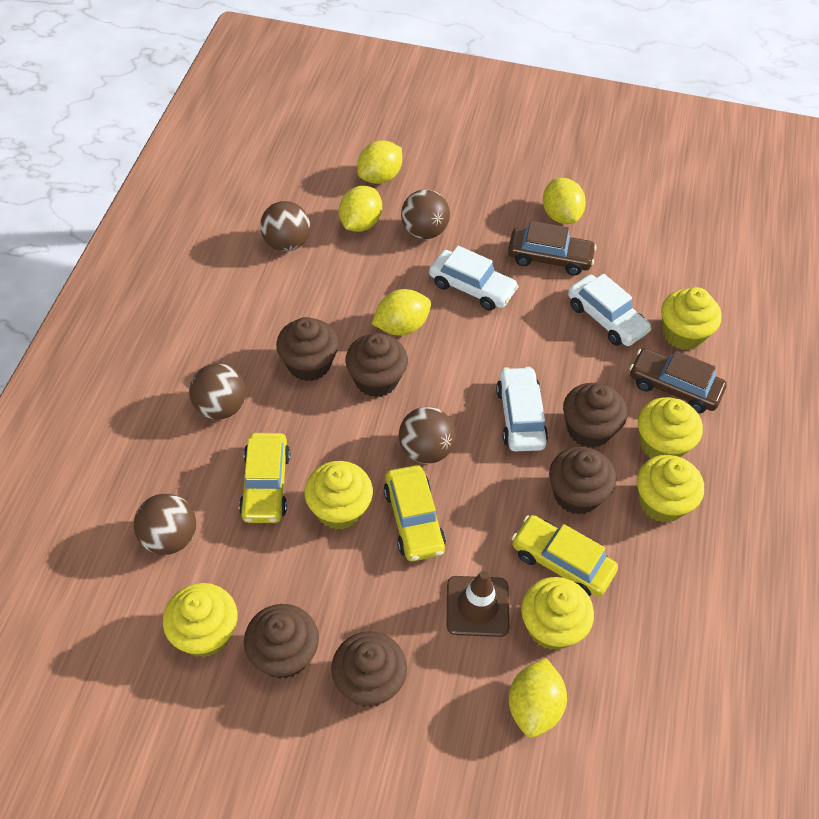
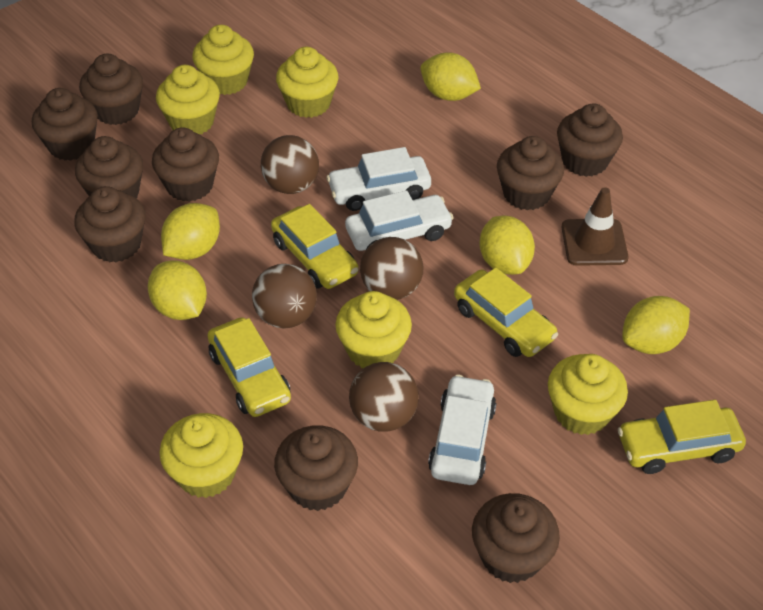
brown ball: [134,494,196,555] [189,363,246,420] [260,201,310,252] [399,407,456,464] [401,189,450,239] = 5 -> [252,264,317,329] [261,135,319,194] [349,362,419,432] [360,237,423,300] = 4
brown car: [508,221,596,275] [630,348,727,413] = 2 -> none = 0
brown cupcake: [244,604,319,679] [276,317,339,381] [331,631,407,707] [345,333,408,397] [549,447,616,515] [563,383,627,448] = 6 -> [32,88,98,161] [74,186,146,263] [75,136,143,198] [79,54,143,125] [152,127,219,202] [274,425,358,511] [472,493,560,583] [497,136,564,210] [557,103,623,177] = 9
yellow car: [239,433,290,523] [384,465,446,561] [511,515,618,597] = 3 -> [208,317,291,417] [271,204,359,289] [454,268,558,357] [618,400,746,474] = 4

